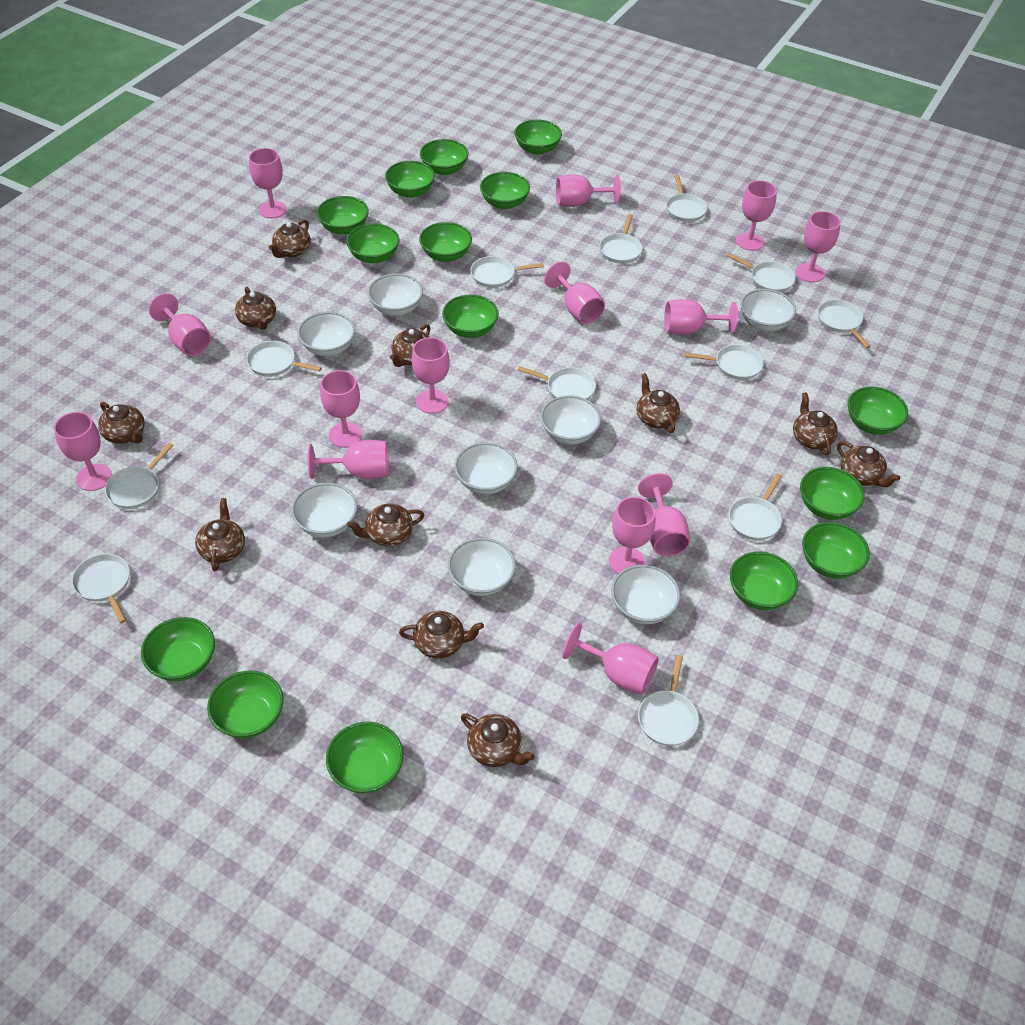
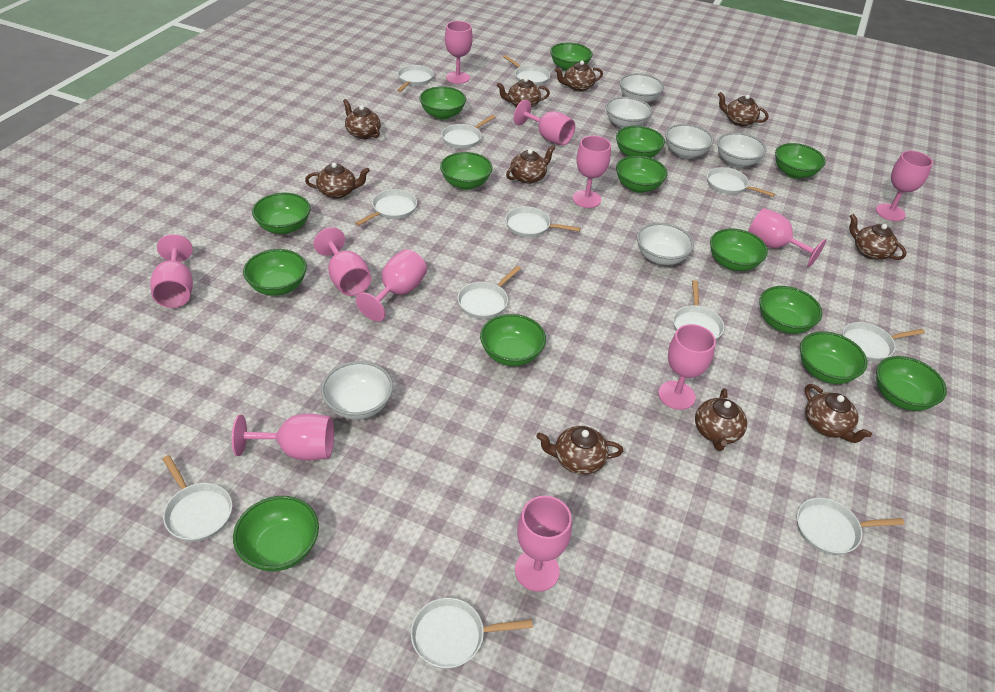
brown teapot: [98,402,145,444] [195,498,245,572] [235,287,276,330] [269,220,311,258] [347,504,424,546] [390,324,430,367] [399,611,484,659] [461,713,535,767] [637,373,680,433] [793,392,838,455] [837,441,900,487] = 11 -> [305,163,370,199] [343,99,381,139] [497,77,550,108] [506,145,555,184] [536,426,623,475] [555,61,603,92] [695,388,747,451] [718,92,768,126] [805,384,872,443] [849,214,906,260] = 10
green bowl: [141,617,215,681] [207,670,283,739] [317,196,369,235] [326,722,404,793] [346,224,399,263] [385,161,435,198] [419,222,472,262] [420,139,468,175] [442,294,499,338] [480,172,530,209] [514,120,562,155] [730,551,798,610] [800,467,865,520] [802,522,870,579] [848,387,908,435] = 15 -> [233,496,319,571] [243,249,307,296] [252,192,311,234] [419,86,466,120] [440,152,493,190] [480,314,546,366] [550,43,592,71] [616,126,665,158] [616,156,667,193] [710,229,768,271] [759,286,822,334] [775,143,826,179] [800,332,867,384] [876,356,947,411] = 14
pink goblet: [54,412,112,491] [149,293,211,356] [249,148,287,218] [308,440,389,479] [320,370,362,448] [412,337,450,414] [544,262,605,324] [556,174,621,207] [563,623,659,695] [609,497,655,574] [638,473,690,556] [664,299,738,334] [736,180,777,251] [796,211,841,282] = 14 -> [150,234,193,308] [232,414,334,460] [314,227,371,296] [356,249,427,321] [445,21,473,84] [514,100,575,146] [515,496,572,592] [573,136,611,208] [658,324,716,410] [748,208,826,267] [876,151,933,221] = 11
white bowl: [291,483,358,538] [298,312,355,356] [368,273,423,316] [448,538,516,596] [454,442,518,494] [540,395,601,445] [611,565,680,624] [740,289,796,331] = 8 -> [321,361,393,420] [606,97,652,129] [620,73,664,103] [637,223,694,265] [665,124,714,159] [717,132,767,167] = 6

